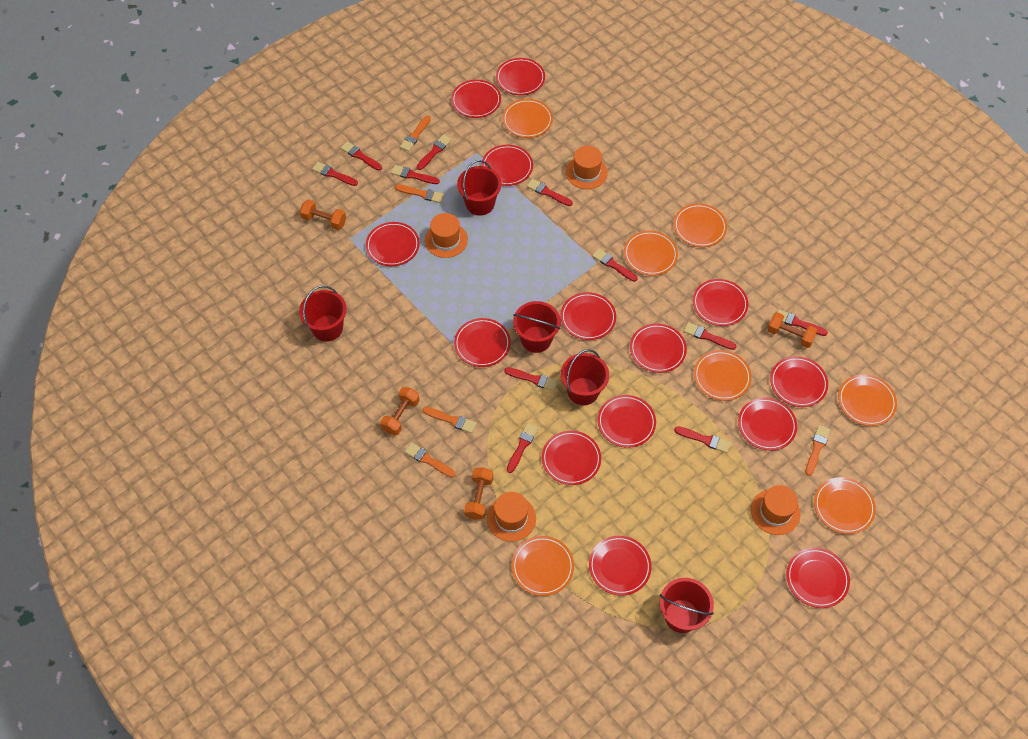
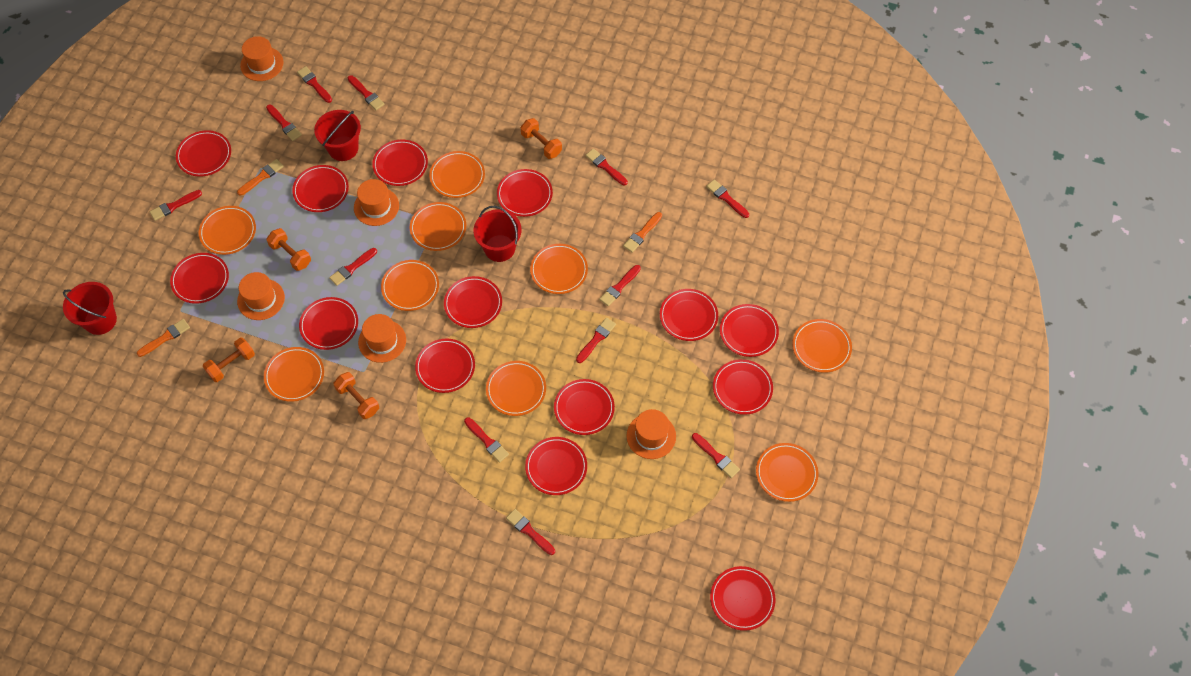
orange brush: [395,184,444,203] [400,116,431,152] [404,442,456,478] [423,407,477,433] [805,425,830,476] = 5 -> [137,319,190,357] [237,159,284,196] [623,212,662,253] = 3
orange hat: [425,213,468,258] [487,492,536,542] [566,146,608,189] [751,485,800,535] = 4 -> [237,272,285,320] [240,36,283,81] [354,179,399,226] [358,314,406,363] [627,409,676,459] = 5
orange plate: [502,99,553,138] [512,536,574,596] [624,231,678,276] [674,204,727,247] [694,350,752,401] [814,477,876,534] [838,374,897,426] = 7 -> [199,206,256,255] [264,347,324,402] [381,260,439,311] [410,202,466,251] [429,151,485,198] [486,361,546,416] [530,244,588,294] [756,443,818,502] [792,319,852,373] = 9
red brush: [312,162,358,186] [341,141,382,171] [391,165,440,184] [417,134,452,170] [504,367,558,391] [507,423,538,473] [527,179,573,206] [592,248,638,282] [674,426,731,453] [684,322,737,350] [777,309,828,336] = 11 -> [150,190,202,221] [266,105,302,141] [297,66,332,103] [329,248,377,286] [348,75,385,110] [464,417,509,463] [506,509,555,555] [576,318,616,363] [585,149,628,185] [599,265,641,306] [692,433,740,478] [706,179,749,218] = 12
red bucket: [299,285,347,342] [457,160,502,216] [513,301,561,353] [561,349,609,405] [660,578,714,633] = 5 -> [63,282,117,335] [314,110,361,161] [473,206,521,262] = 3

